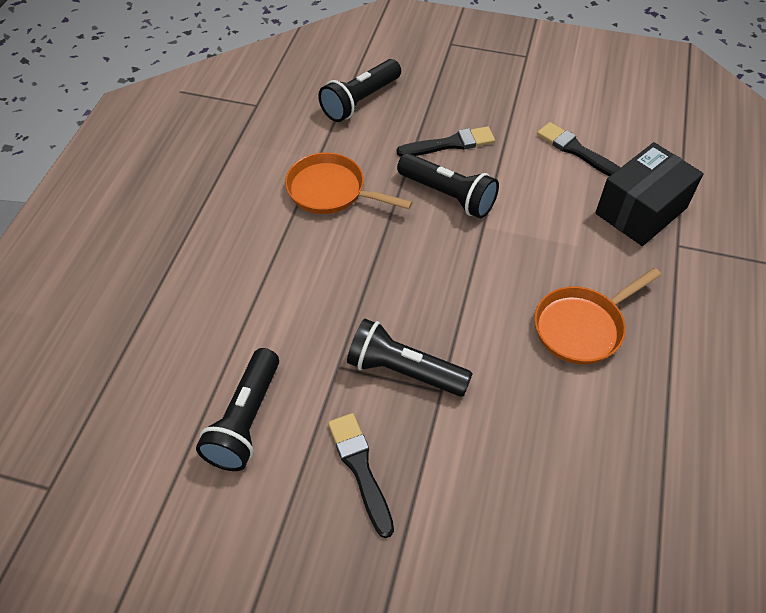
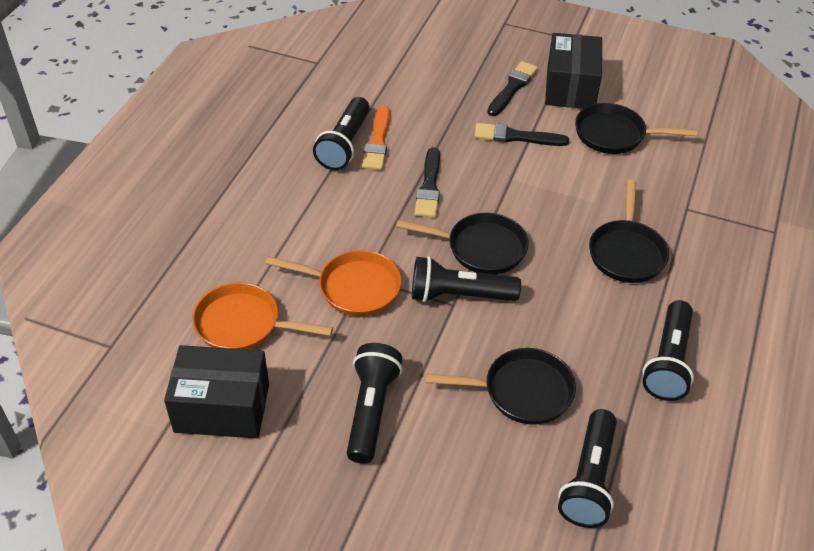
black box: [595,142,704,246] = 1 -> [164,345,269,438] [545,33,602,109] = 2
black flashlight: [196,348,279,471] [318,59,401,122] [347,318,473,397] [397,153,499,218] = 4 -> [313,97,370,170] [347,343,402,464] [412,256,521,302] [558,409,617,528] [642,300,694,401] = 5
black pan: none = 0 -> [396,213,528,274] [425,348,576,425] [575,103,697,154] [589,180,669,283] = 4
orange brush: none = 0 -> [362,105,390,170] = 1

